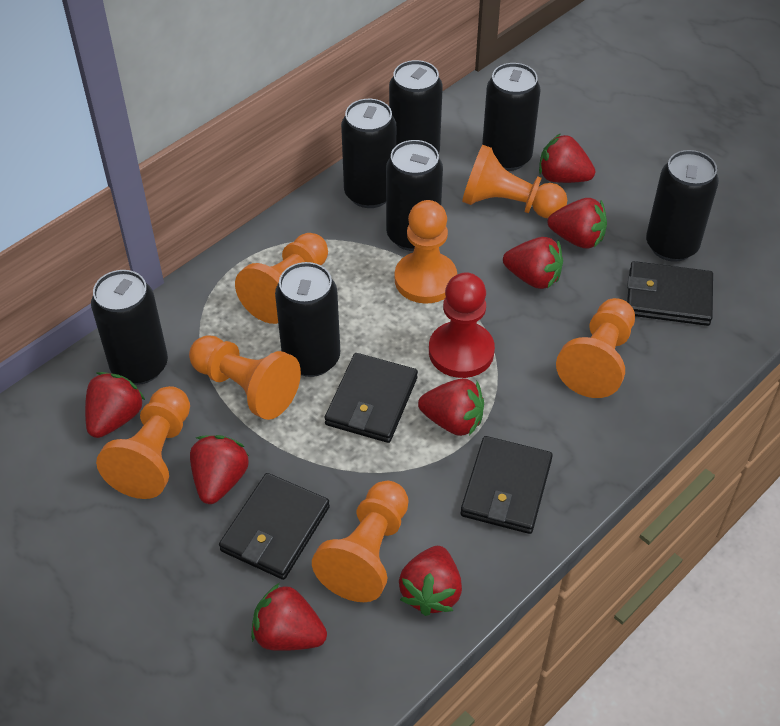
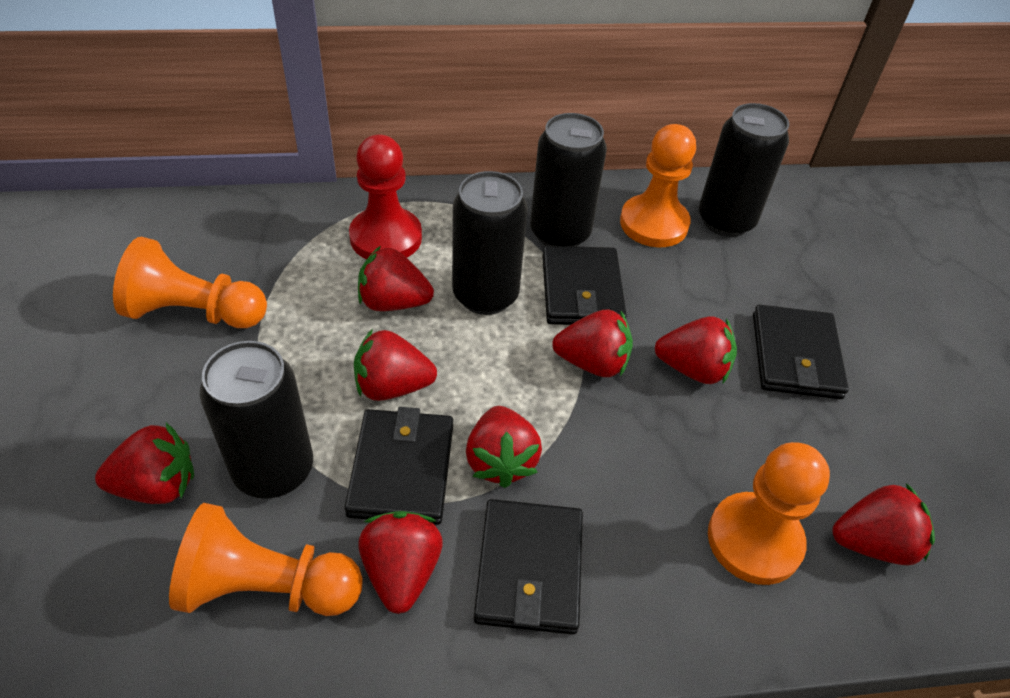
black can: [91,270,168,385] [275,262,340,377] [341,99,396,208] [386,140,443,251] [389,60,443,154] [482,63,541,171] [646,150,719,262] = 7 -> [200,341,313,499] [452,171,528,315] [530,113,607,247] [699,103,789,237] = 4
orange pawn: [96,386,190,499] [189,335,301,420] [235,233,328,324] [312,481,409,602] [395,200,457,304] [462,145,567,218] [556,298,635,398] = 7 -> [113,237,267,328] [169,503,363,616] [620,124,696,247] [708,442,830,585] = 4

